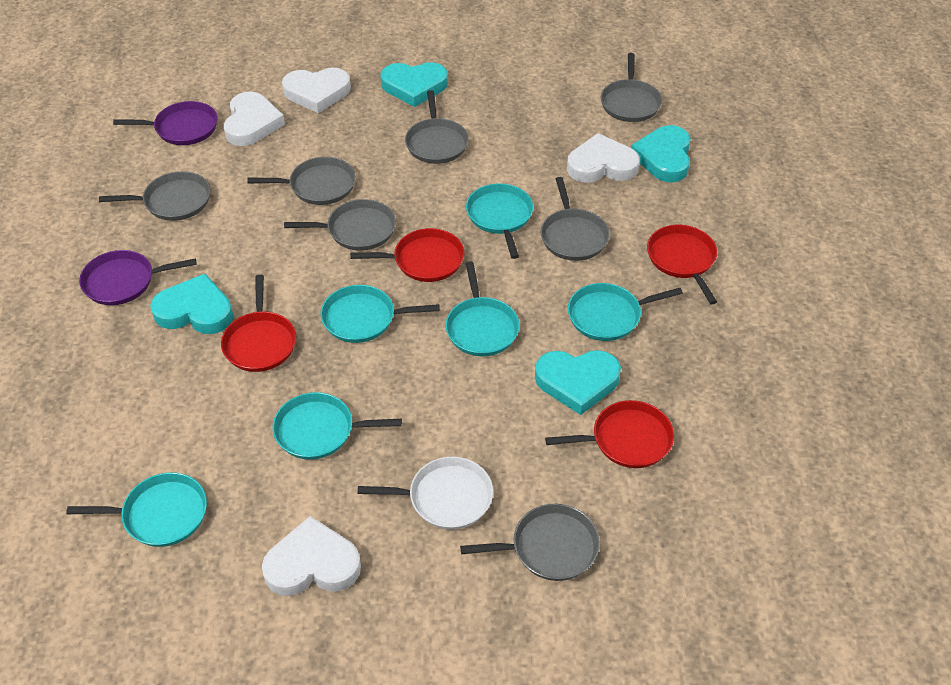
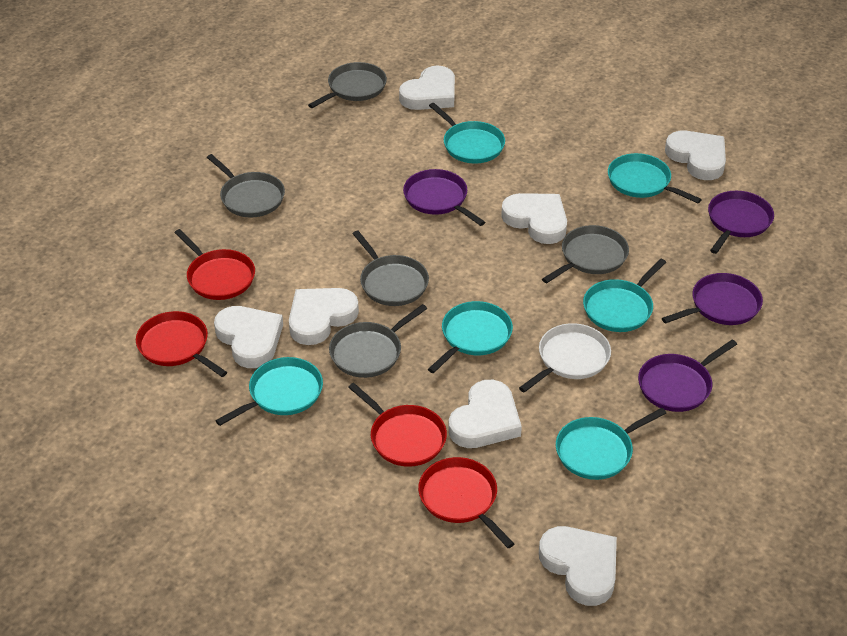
grey pan: [99,171,211,221] [247,157,356,205] [284,199,396,251] [405,90,469,164] [460,504,600,581] [541,177,609,261] [601,53,662,122] = 7 -> [207,154,285,217] [308,62,387,108] [329,304,427,378] [352,230,429,306] [542,225,629,283] = 5
purple pan: [79,250,197,305] [113,101,217,145] = 2 -> [403,169,485,226] [638,340,737,412] [662,273,763,325] [708,191,774,254] = 4
turquoise heart: [150,274,233,334] [380,62,448,107] [535,350,621,415] [631,125,691,182] = 4 -> none = 0
white heart: [224,91,285,146] [262,516,361,596] [282,68,351,113] [567,133,640,183] = 4 -> [214,306,283,368] [289,288,359,345] [399,66,455,110] [448,380,522,448] [501,193,567,244] [539,526,617,606] [665,130,726,180] = 7

